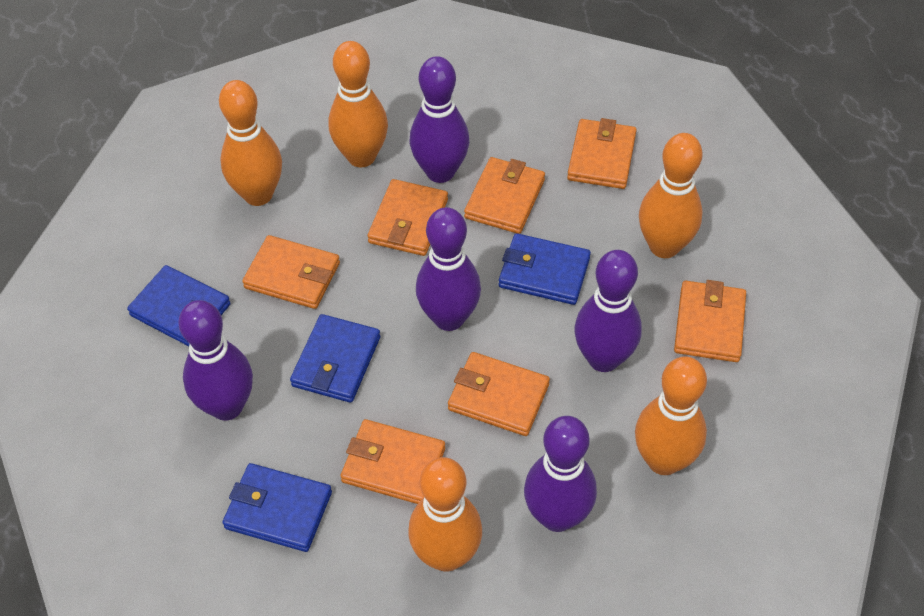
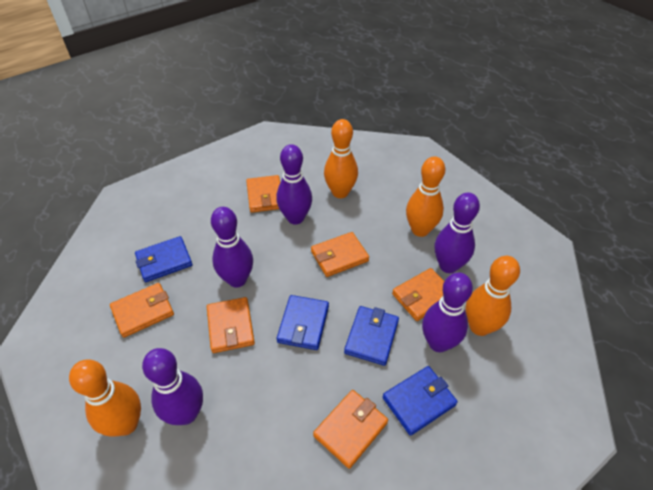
orange bowling pin: [219,80,282,206] [328,41,388,167] [408,457,482,572] [635,356,707,475] [639,133,703,258] = 5 -> [69,359,141,437] [324,119,358,198] [406,156,445,237] [465,256,520,336] = 4
orange wallet: [242,235,340,309] [341,419,445,504] [367,179,448,256] [448,352,550,436] [464,157,545,234] [567,118,637,189] [674,280,746,362] = 7 -> [110,283,174,338] [207,297,255,353] [246,175,280,213] [311,232,369,277] [313,390,388,469] [392,268,444,321] = 6

